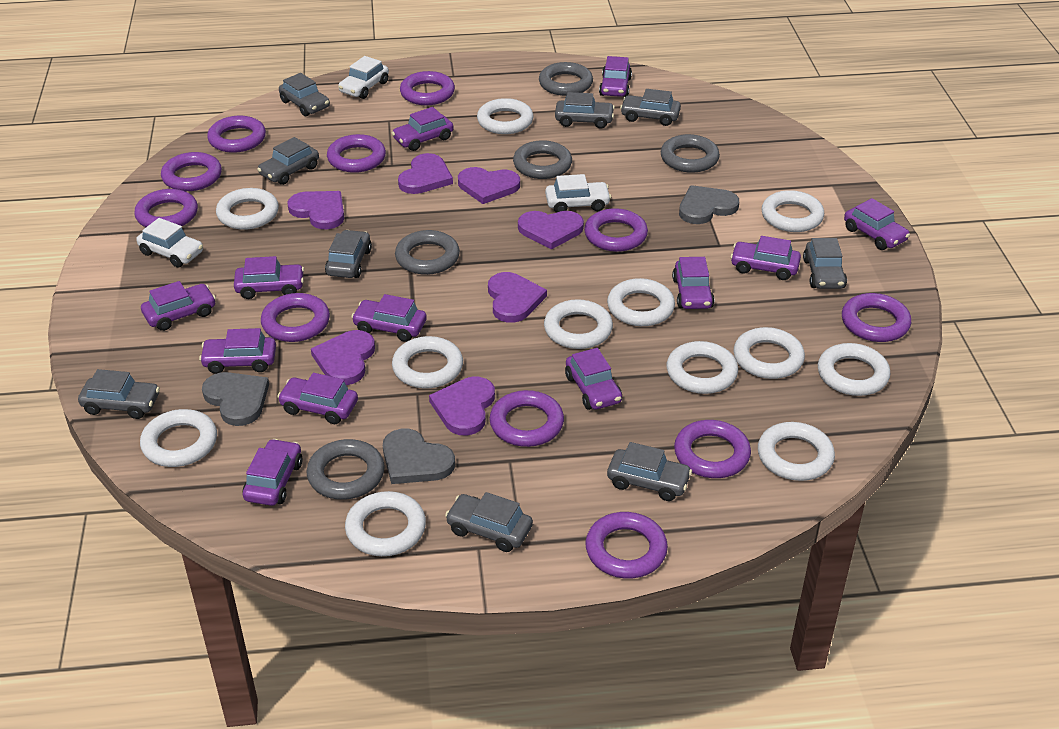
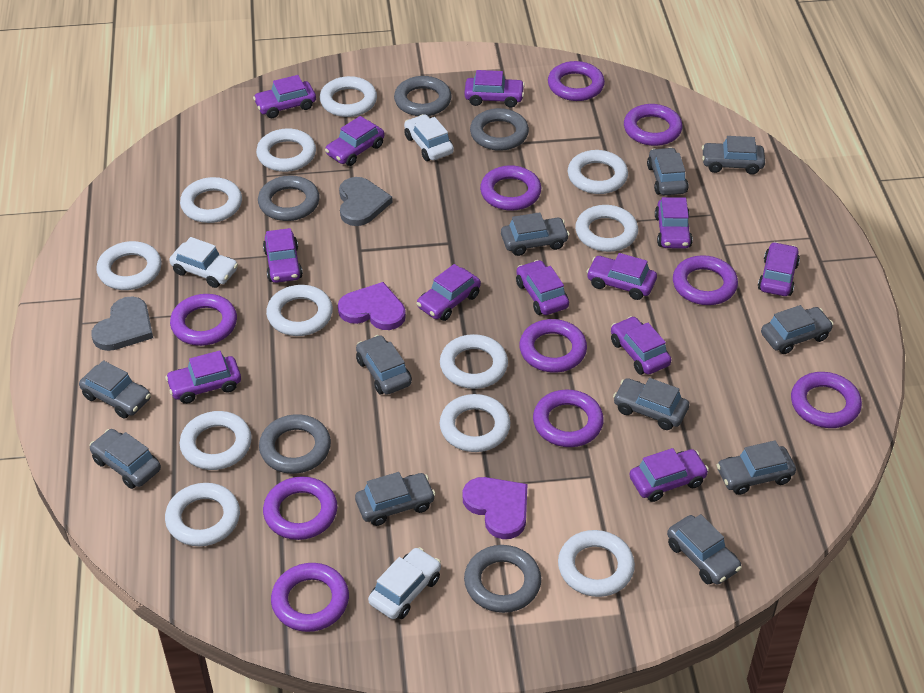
grey car: [78,369,160,419] [257,137,319,185] [279,73,330,116] [325,230,372,278] [445,492,533,552] [555,92,615,129] [607,442,692,501] [620,89,681,126] [803,238,847,289] = 9 -> [79,360,151,418] [89,429,161,489] [355,472,436,526] [356,335,412,395] [501,212,569,256] [613,378,689,430] [647,147,689,195] [667,514,742,585] [702,136,765,175] [717,441,796,495] [761,305,834,354] = 11
grey heart: [202,372,269,426] [383,429,455,484] [679,185,739,224] = 3 -> [91,296,153,351] [339,177,393,226] = 2
purple heart: [287,191,344,229] [311,330,375,385] [398,153,453,194] [429,376,495,436] [458,167,520,204] [488,272,547,323] [518,211,584,250] = 7 -> [338,282,406,330] [463,477,528,539] = 2
purple ring: [134,189,198,227] [161,152,222,191] [207,116,266,153] [261,293,330,342] [327,134,386,173] [400,71,455,105] [489,390,564,447] [584,208,648,252] [585,512,668,579] [674,420,751,478] [842,293,911,342] = 11 -> [170,294,237,346] [263,476,337,540] [271,563,349,632] [480,165,541,211] [519,319,587,372] [533,390,604,447] [548,61,605,101] [624,104,683,146] [673,255,738,305] [791,372,862,428] = 10

